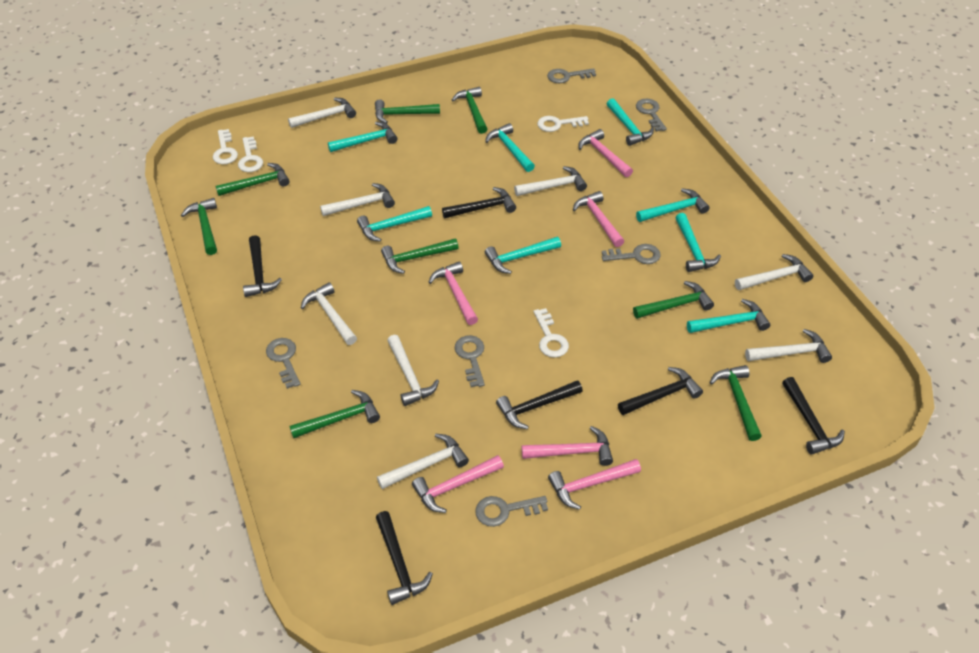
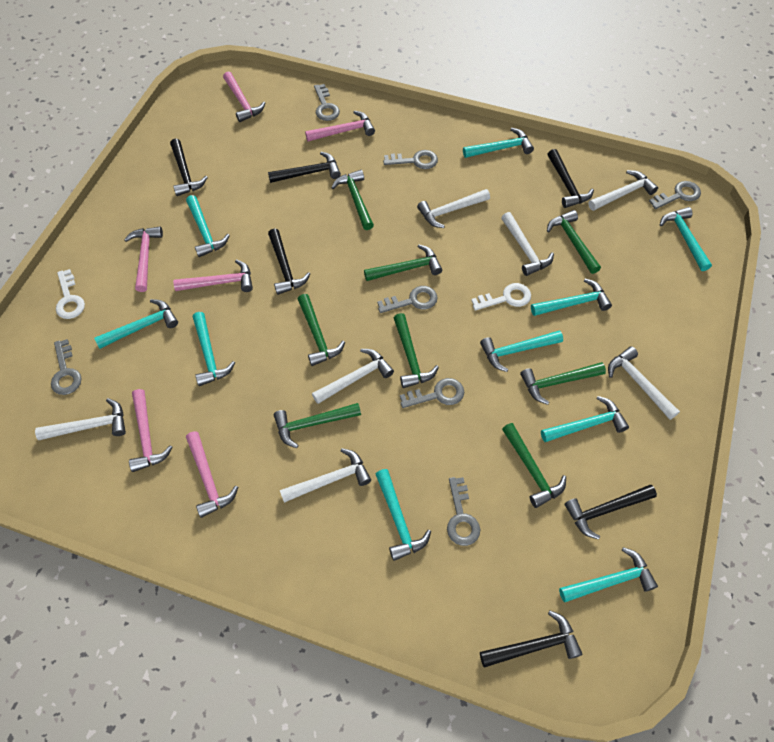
grey key: [266,338,301,389] [455,335,485,387] [475,496,548,527] [547,68,596,83] [602,244,661,264] [636,99,667,132] = 6 -> [51,339,82,395] [314,84,340,121] [377,286,438,313] [383,150,438,169] [400,378,464,408] [447,477,480,546] [649,181,701,209] = 7
turquoise hammer: [328,122,397,152] [357,206,432,242] [485,123,535,172] [485,237,561,274] [607,98,654,146] [636,188,710,222] [675,213,721,272] [687,299,770,333] = 8 -> [94,299,178,349] [186,195,230,257] [193,312,235,386] [375,469,431,561] [463,128,534,158] [480,330,563,372] [531,279,612,316] [541,396,629,442] [559,547,658,602] [660,207,712,271] = 10
white hammer: [288,98,356,128] [301,282,357,345] [320,183,395,216] [377,434,469,489] [387,335,439,406] [514,166,587,196] [735,254,813,290] [745,329,832,363] = 8 -> [35,398,126,440] [280,448,371,503] [312,349,394,404] [417,189,490,228] [501,212,554,276] [588,170,658,211] [608,346,680,420] = 7
white key: [213,129,238,164] [238,136,263,172] [533,308,569,358] [537,116,589,132] = 4 -> [56,269,85,319] [471,283,531,311] = 2

